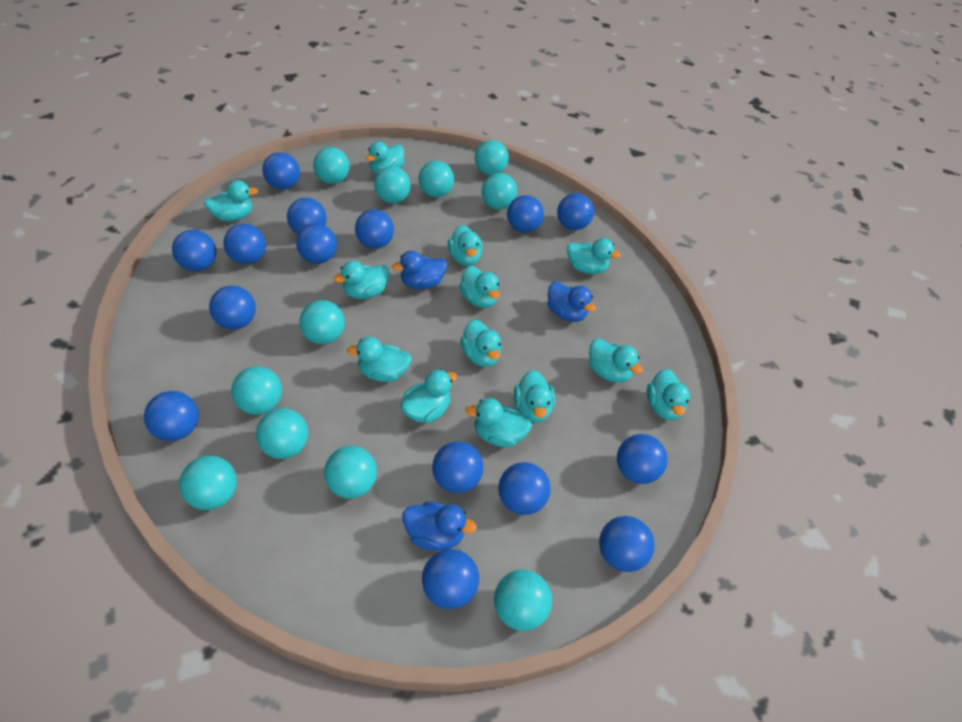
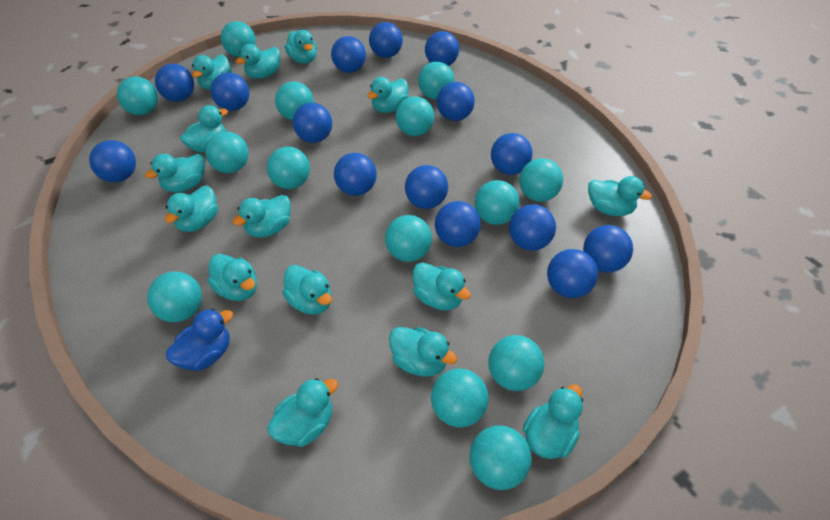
blue duck: [392,251,447,289] [402,502,477,551] [547,281,596,322] = 3 -> [166,309,233,371] = 1
turquoise ball: [179,456,237,510] [231,366,282,415] [256,408,308,459] [299,300,345,344] [313,147,350,184] [324,446,377,499] [374,166,411,203] [419,161,454,197] [475,140,509,175] [481,173,517,210] [494,570,552,631] = 11 -> [117,76,158,115] [147,271,202,322] [205,132,249,173] [221,21,256,57] [267,147,310,189] [275,81,314,120] [385,215,432,262] [396,96,434,136] [418,62,454,100] [431,369,489,427] [470,426,532,490] [475,180,520,225] [488,335,544,391] [519,158,563,202] = 14
turquoise duck: [204,180,258,222] [334,261,389,299] [347,337,412,382] [365,141,404,174] [400,369,457,423] [448,225,483,266] [459,266,500,308] [460,320,501,367] [465,398,532,447] [514,370,555,423] [567,238,621,274] [589,339,643,383] [647,369,690,420] = 13 -> [145,154,205,192] [165,186,218,232] [180,105,228,152] [192,54,232,90] [208,254,257,301] [233,195,291,238] [236,44,280,79] [267,378,338,447] [282,265,332,315] [285,30,317,64] [367,77,409,113] [389,327,457,377] [413,262,471,310] [523,384,583,459] [588,176,652,216] = 15

